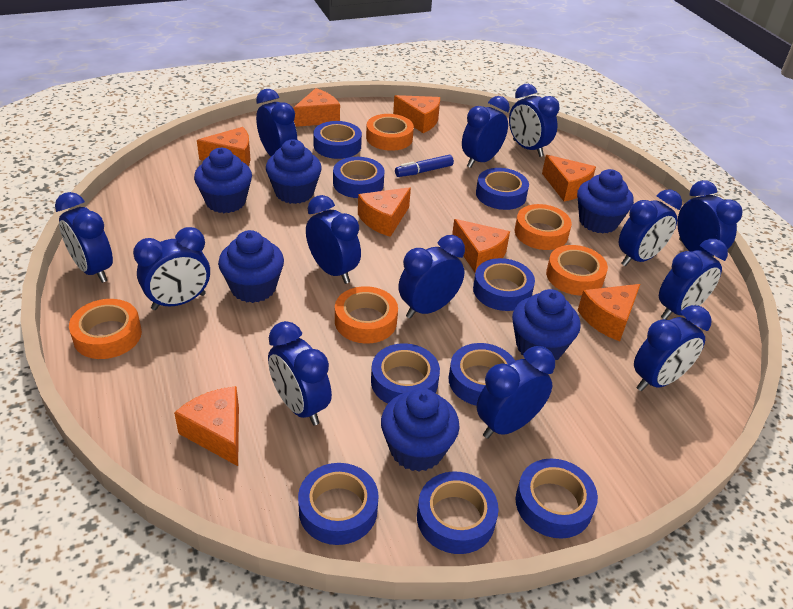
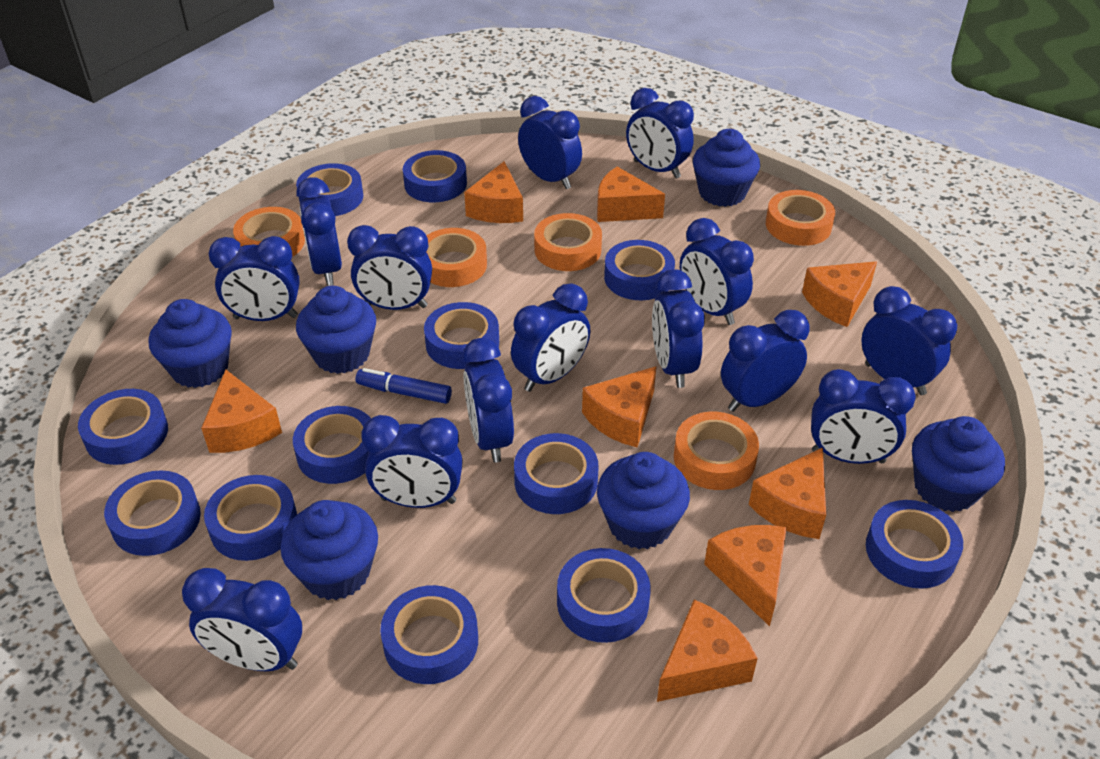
blue clock: [55,192,113,283] [133,227,210,310] [256,89,297,156] [268,321,332,426] [306,195,361,284] [398,235,465,319] [462,96,510,168] [476,346,555,439] [509,84,559,157] [619,190,682,266] [634,305,712,391] [659,239,728,319] [677,180,743,257] = 13 -> [182,568,302,671] [209,236,300,321] [297,177,342,286] [347,225,432,310] [361,415,463,508] [463,338,514,463] [511,283,590,392] [518,96,582,189] [626,88,694,179] [652,269,705,388] [680,218,754,325] [721,310,810,412] [811,369,916,464] [861,286,957,395] = 14
blue tape: [298,463,379,545] [313,121,362,159] [333,157,385,198] [371,343,440,404] [417,471,499,554] [448,343,515,406] [473,258,535,311] [476,168,529,210] [515,459,598,539] = 9 -> [78,389,168,465] [104,470,201,556] [204,475,297,561] [293,406,371,484] [296,163,363,216] [380,585,478,684] [403,150,467,202] [424,302,499,369] [514,433,599,514] [557,548,651,643] [604,240,675,300] [866,500,963,589] = 12

